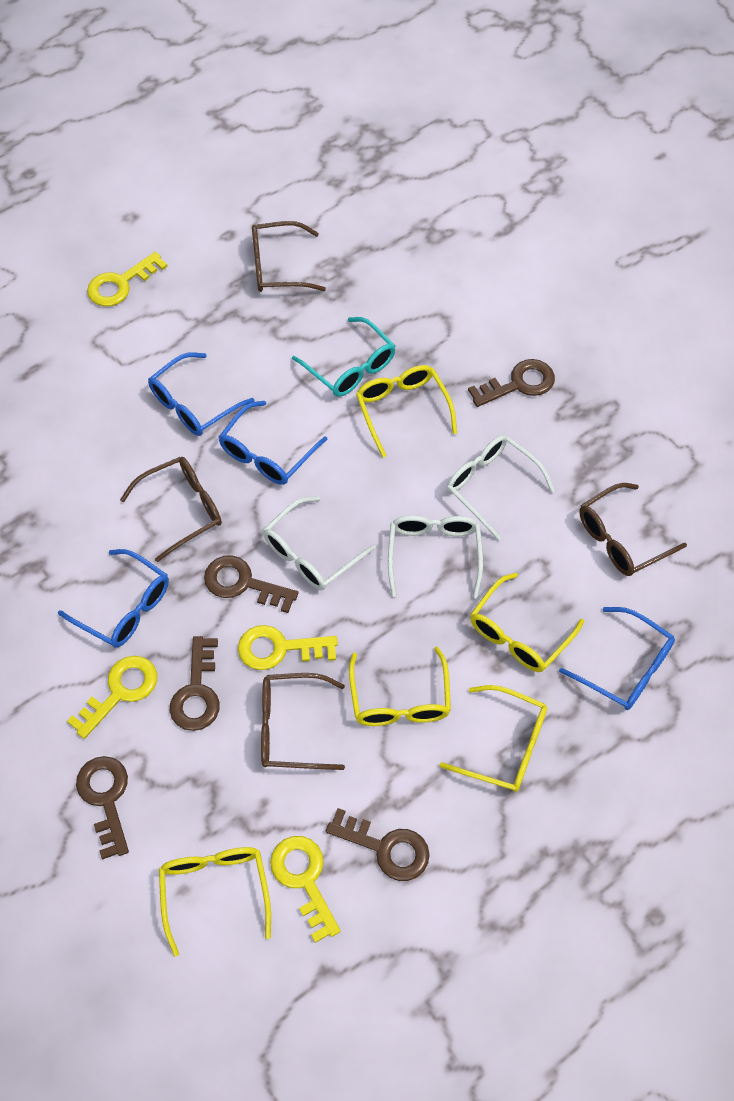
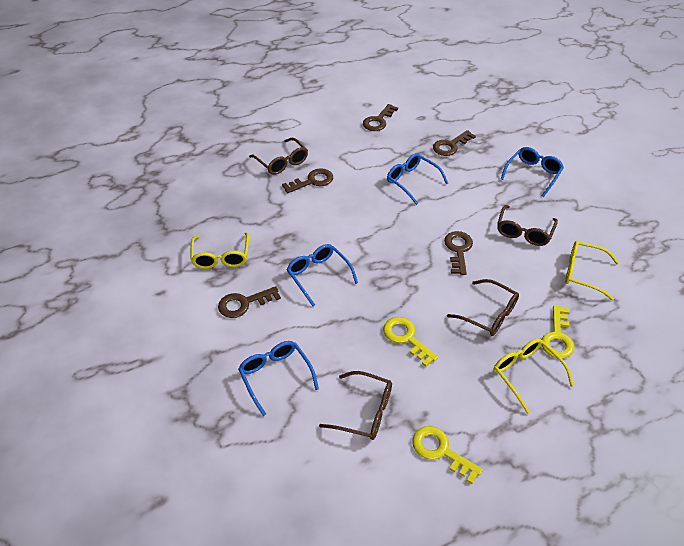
turquoise glasses: [292,317,395,397] = 1 -> none = 0
white glasses: [263,496,376,590] [388,515,483,598] [447,435,555,541] = 3 -> none = 0
yellow glasses: [159,847,271,957] [349,647,451,726] [356,365,457,458] [440,685,547,792] [470,573,584,672] = 5 -> [191,232,249,269] [494,338,574,414] [565,241,619,300] = 3
yellow key: [67,656,157,739] [87,252,168,307] [238,625,338,670] [270,836,341,943] = 4 -> [383,317,438,367] [413,426,483,484] [542,306,575,359] = 3

